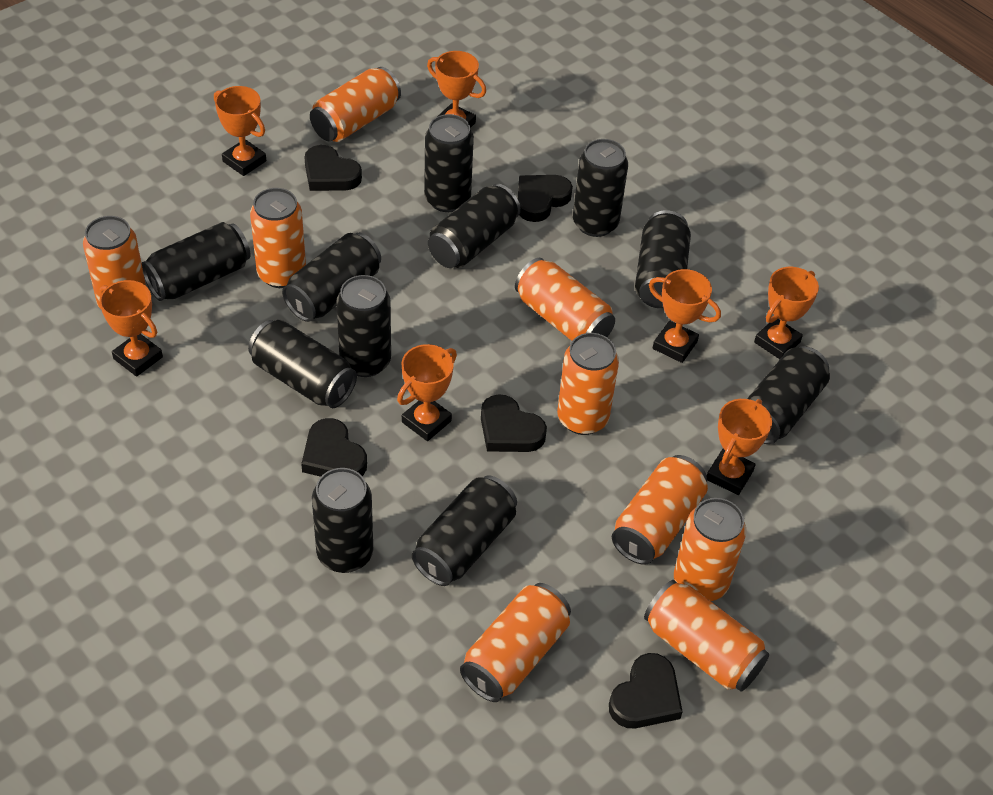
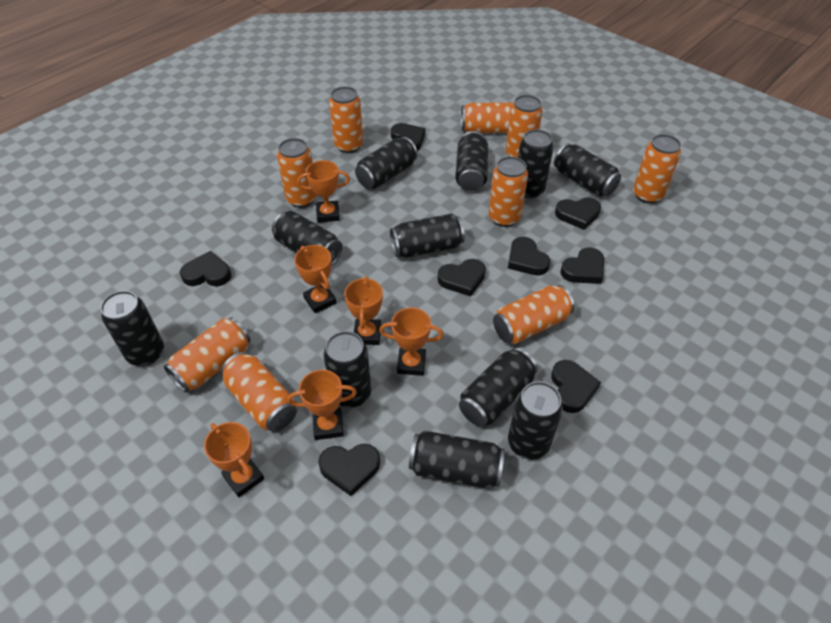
black heart: [301,418,367,477] [305,145,362,191] [481,394,547,452] [518,175,573,222] [609,653,683,729] = 5 -> [180,251,231,286] [318,444,380,496] [391,123,425,151] [437,259,486,297] [508,237,550,275] [551,360,601,413] [555,197,601,230] [560,248,604,284] = 8
orange trophy: [99,280,163,377] [214,86,266,176] [397,344,457,441] [427,51,486,128] [649,269,721,363] [707,399,772,495] [754,267,819,359] = 7 -> [204,422,264,497] [287,370,357,440] [294,245,337,313] [297,160,350,223] [344,276,383,345] [379,308,443,376] = 6

